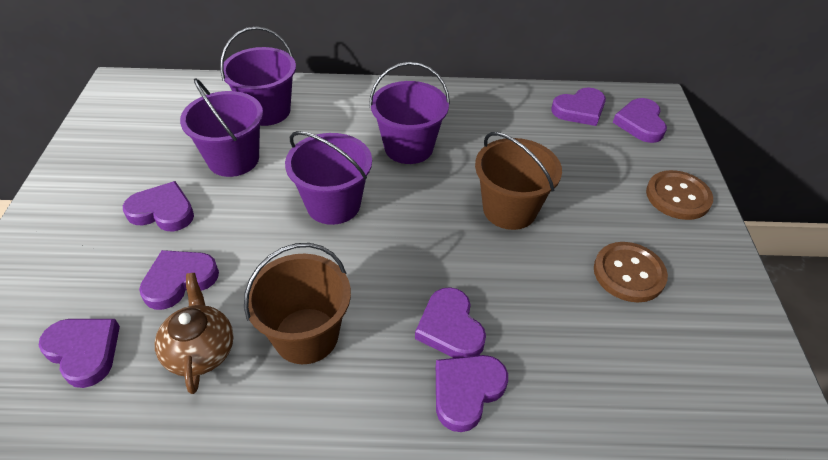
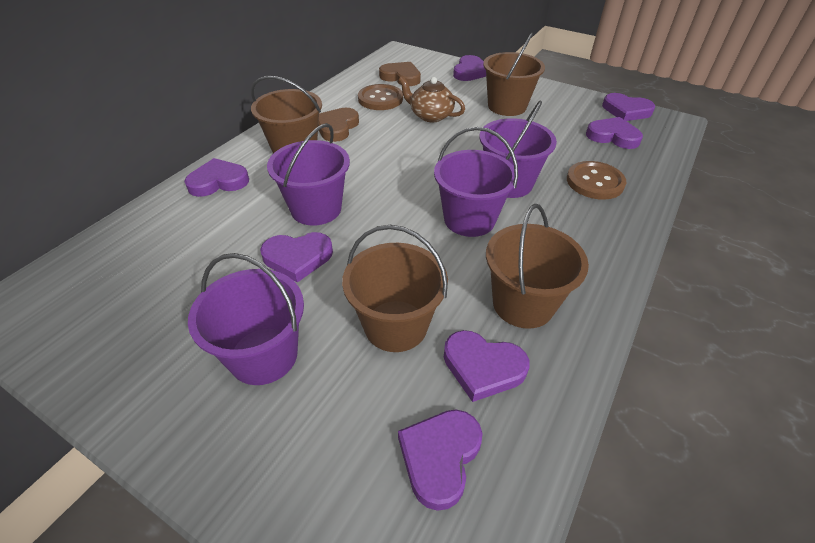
brown bucket: [244,243,351,364] [475,132,562,230] = 2 -> [251,76,322,154] [342,225,448,352] [483,32,545,116] [486,204,589,329] = 4
brown heart: none = 0 -> [318,108,359,142] [379,62,421,86] = 2

